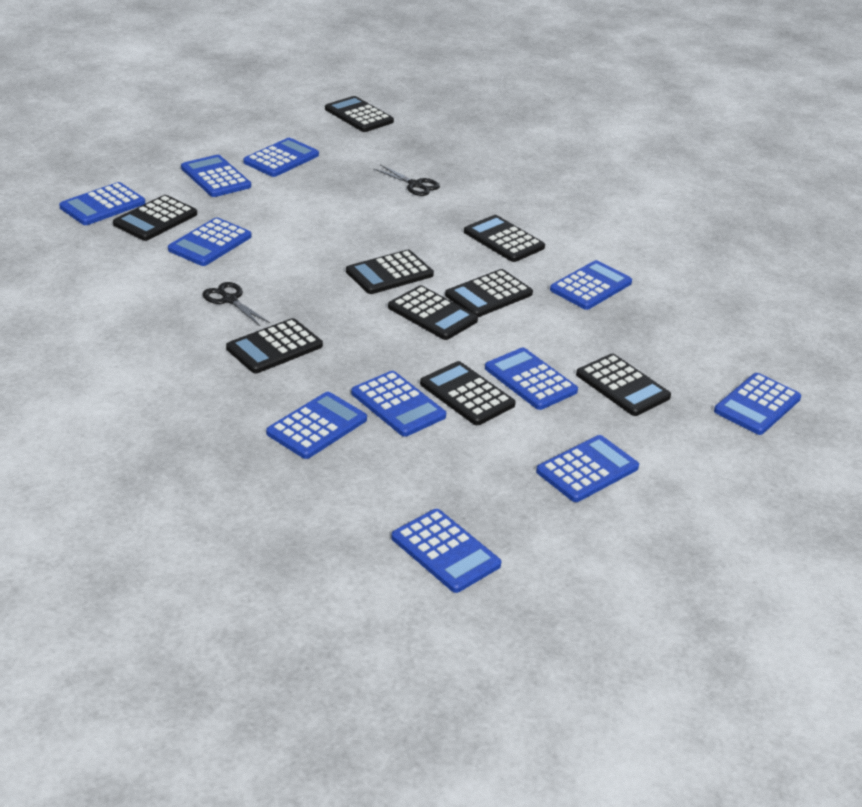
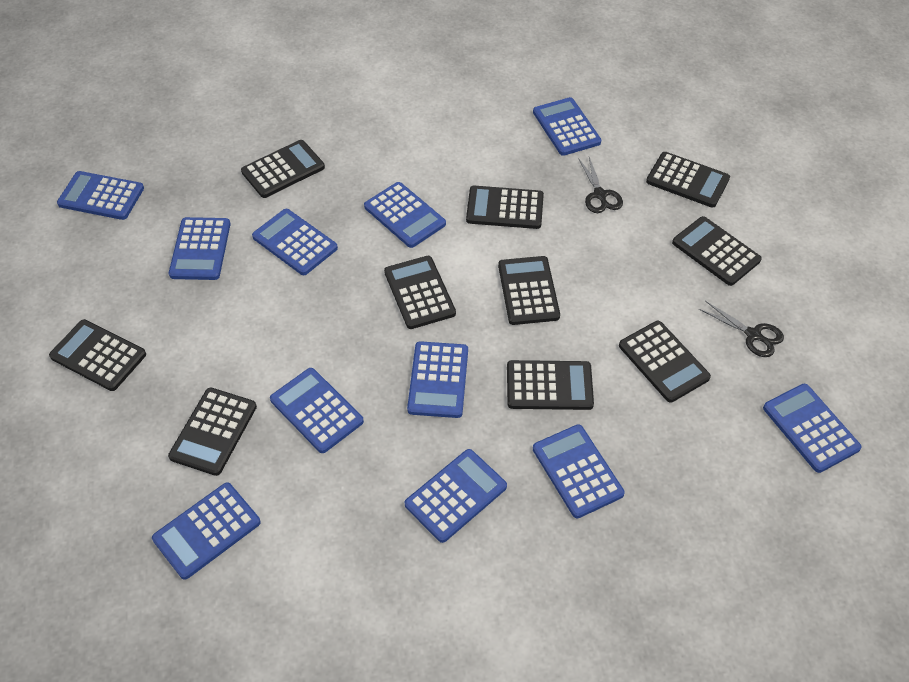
black calculator: [113,195,197,241] [226,318,323,373] [325,96,394,132] [346,250,434,294] [388,285,478,340] [420,361,516,425] [445,269,533,317] [464,215,545,262] [576,353,671,416] = 9 -> [49,319,146,391] [168,387,257,476] [241,140,325,198] [384,256,456,329] [466,186,544,229] [498,256,560,325] [507,360,594,410] [619,321,711,403] [646,152,730,208] [672,216,762,286] = 10

